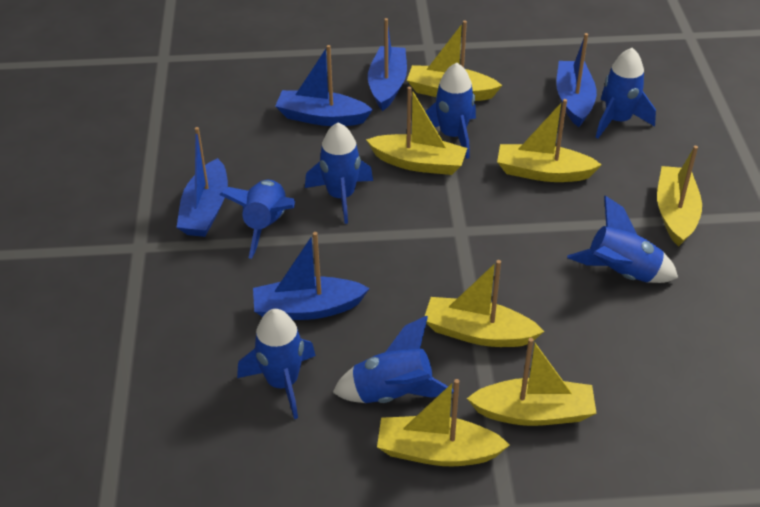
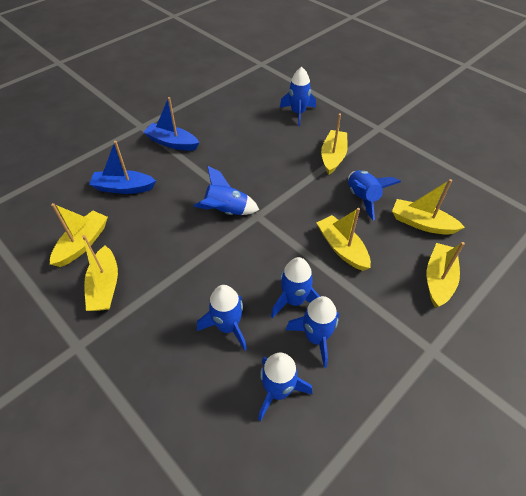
blue boat: [176,127,228,237] [253,232,370,320] [275,45,373,126] [368,18,407,111] [556,33,597,127] = 5 -> [89,141,156,194] [143,97,199,151] = 2
yellow boat: [366,87,467,175] [377,379,510,466] [407,20,502,101] [425,260,544,347] [467,338,597,426] [497,99,602,182] [657,146,702,247] = 7 -> [50,203,108,267] [82,235,118,311] [317,208,371,271] [321,113,348,175] [392,179,465,235] [427,242,465,307] = 6

